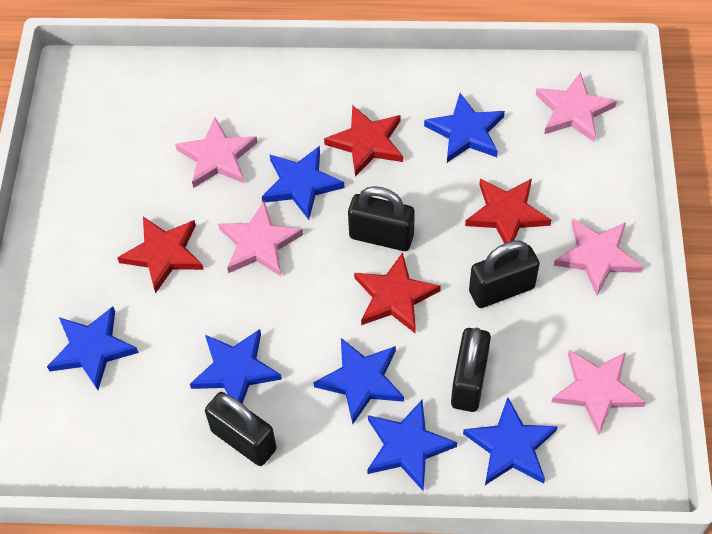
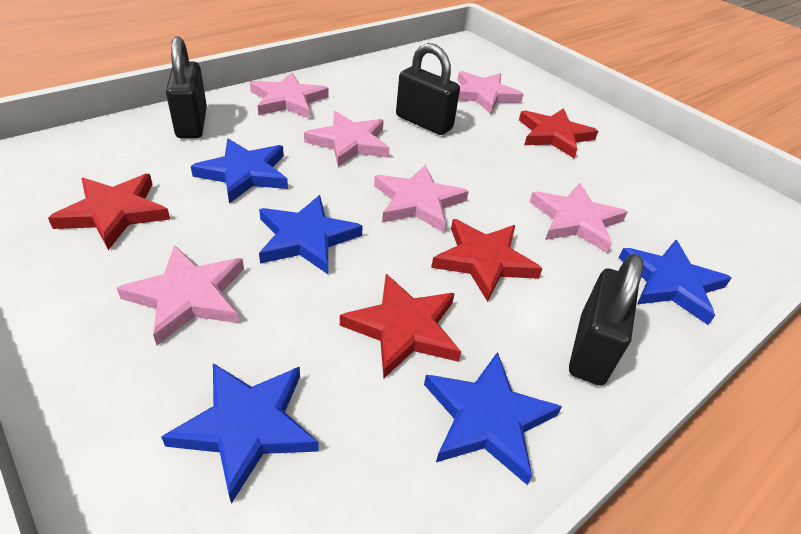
black padlock: [205,392,277,466] [348,186,415,251] [451,328,491,412] [469,241,540,308] = 4 -> [166,37,207,138] [396,43,460,135] [569,254,643,385] = 3
blue star: [47,306,139,390] [190,329,282,404] [262,146,344,220] [313,338,404,424] [367,400,457,491] [424,93,505,163] [463,397,558,485] = 7 -> [161,363,319,504] [191,139,288,204] [259,195,363,274] [424,352,562,485] [619,240,731,325] = 5
pink star: [175,117,258,188] [218,201,303,276] [536,72,617,142] [551,350,646,435] [554,219,643,296] = 5 -> [117,245,244,345] [250,72,328,119] [304,111,390,167] [374,165,469,233] [458,71,524,114] [530,183,627,253] = 6

